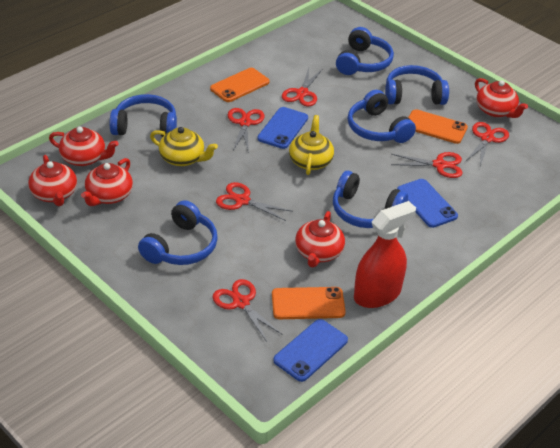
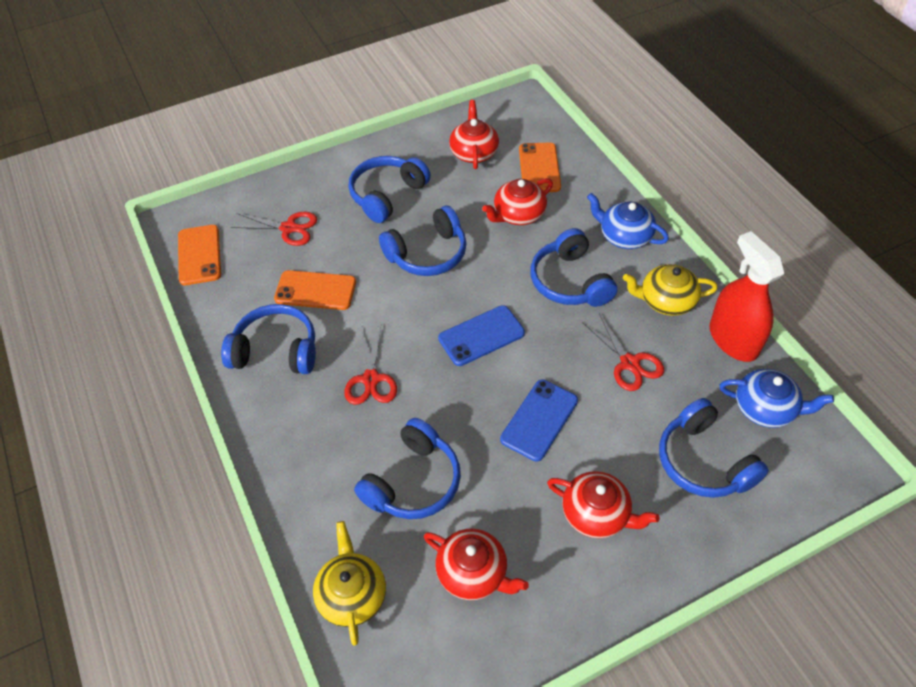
blue phone: [257,107,308,149] [273,319,348,382] [397,179,458,228] = 3 -> [438,305,525,366] [500,379,578,462] = 2
blue teapot: none = 0 -> [587,193,669,249] [719,369,834,428] = 2
red scissors: [212,279,283,342] [216,182,293,221] [228,108,265,153] [282,68,322,106] [391,152,462,178] [465,122,509,167] = 6 -> [231,212,318,246] [344,326,397,405] [582,313,664,391] = 3
red teapot: [28,155,77,206] [49,127,119,166] [81,158,133,206] [295,211,345,267] [475,78,528,118] = 5 -> [424,529,529,600] [449,100,499,169] [482,178,553,225] [547,471,659,538] = 4

